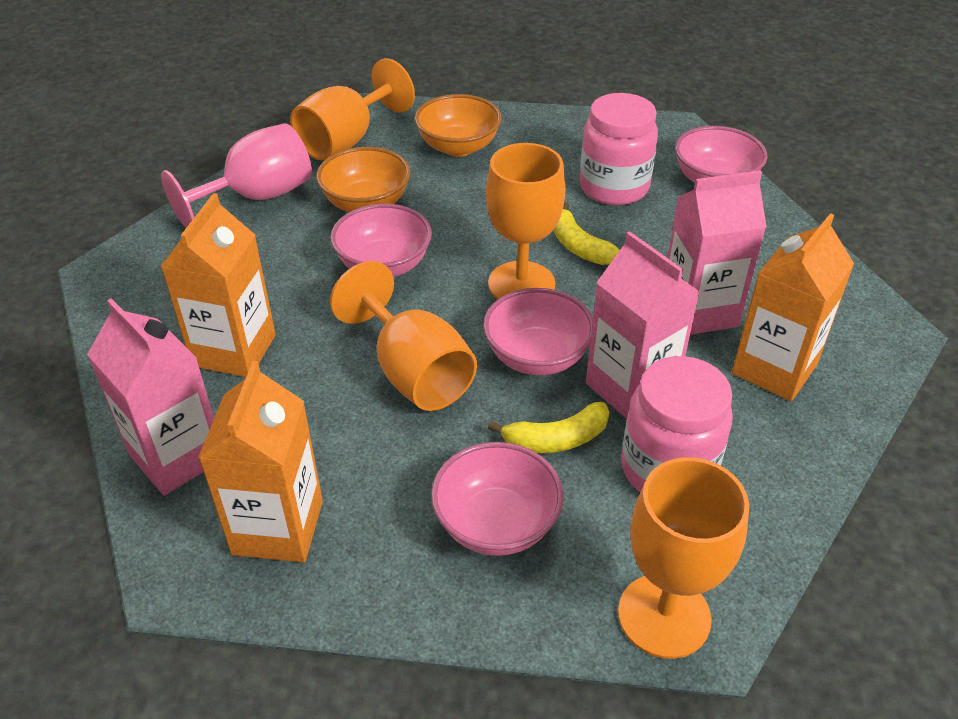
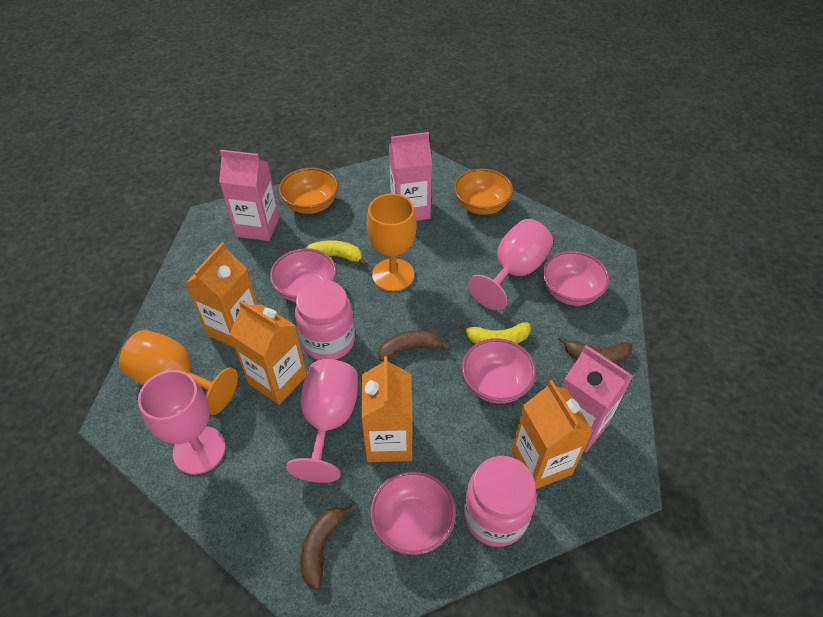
brown banana: none = 0 -> [301,504,355,590] [378,330,451,361] [558,336,632,363] = 3
orange carton: [161,193,276,377] [198,361,323,563] [732,213,854,401] = 3 -> [185,242,257,348] [230,300,307,405] [361,356,413,462] [511,380,593,489] = 4
orange goblet: [290,58,415,160] [330,261,477,411] [486,143,565,299] [618,457,750,659] = 4 -> [119,330,238,415] [367,193,417,291] = 2
pink goblet: [161,123,312,228] = 1 -> [138,370,226,474] [286,359,358,483] [468,219,553,310] = 3

